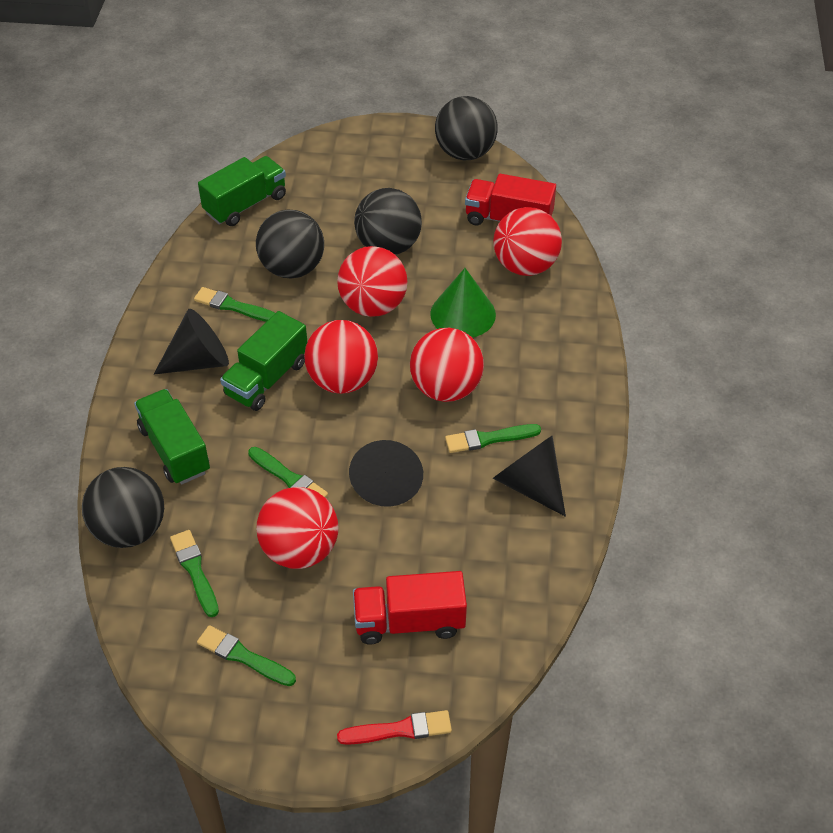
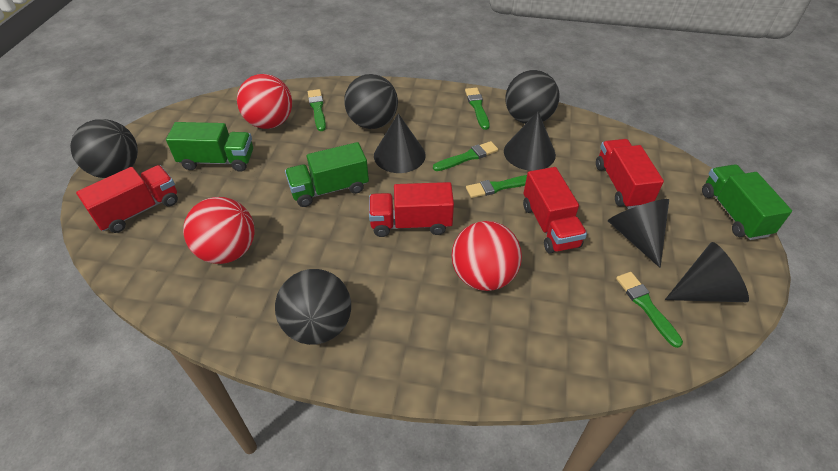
black cone: [154,309,229,374] [349,440,423,507] [493,436,566,517] = 3 -> [374,113,426,173] [504,111,556,171] [608,199,669,268] [665,242,749,302] = 4
green cone: [430,268,496,338] = 1 -> none = 0
red ball: [256,487,339,569] [304,320,378,394] [337,246,407,317] [410,328,484,402] [493,207,562,276] = 5 -> [183,197,255,264] [237,74,292,129] [451,221,522,291] = 3
red brush: [337,710,452,745] = 1 -> none = 0
red truck: [353,571,467,645] [465,174,556,225] = 2 -> [76,165,178,233] [369,182,454,237] [523,167,587,254] [596,139,664,209] = 4

